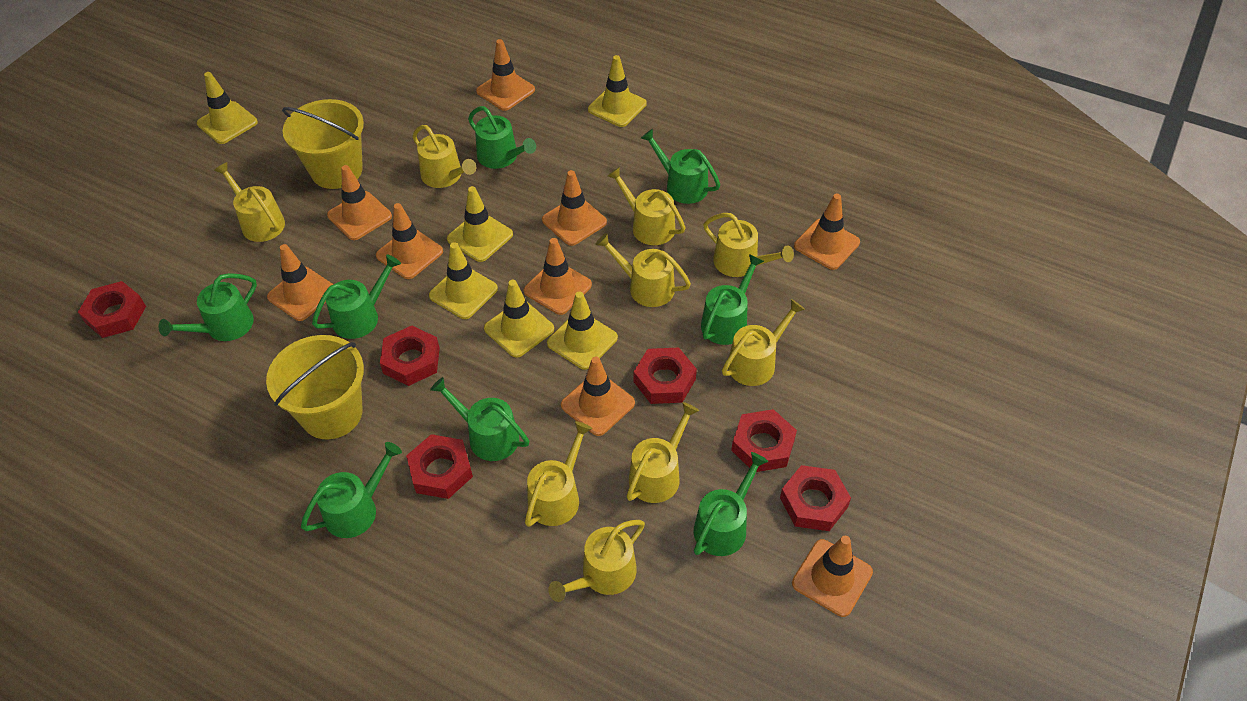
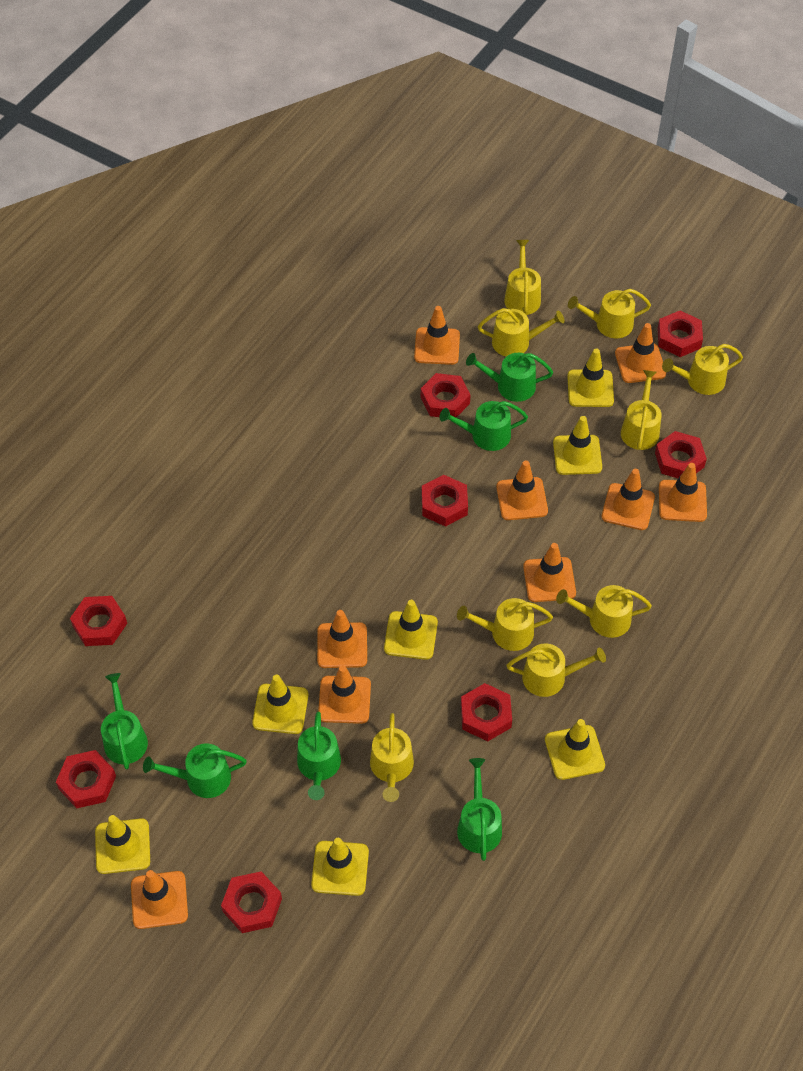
green watering can: [159,273,257,341] [301,442,402,538] [312,254,401,339] [430,377,529,461] [468,106,536,169] [641,129,720,204] [694,452,768,556] [701,254,764,345] = 8 -> [101,673,148,770] [143,743,247,798] [297,712,341,800] [439,401,528,451] [457,758,502,861] [466,353,553,402] = 6
red nut: [78,281,146,338] [380,326,440,386] [406,434,473,499] [634,348,697,404] [731,409,797,472] [780,465,851,531] = 6 -> [56,750,116,808] [70,596,127,646] [221,871,282,933] [421,373,471,417] [422,475,468,527] [461,683,512,741] [655,431,707,478] [658,310,703,357] = 8
yellow bucket: [266,335,364,439] [282,99,364,189] = 2 -> none = 0
yellow traffic cone: [197,72,258,144] [429,242,498,319] [447,186,513,262] [484,280,554,358] [547,292,618,370] [588,55,647,127] = 6 -> [95,815,150,874] [252,675,309,734] [311,838,369,896] [384,600,438,660] [545,719,605,780] [553,416,602,475] [567,349,614,407] = 7

